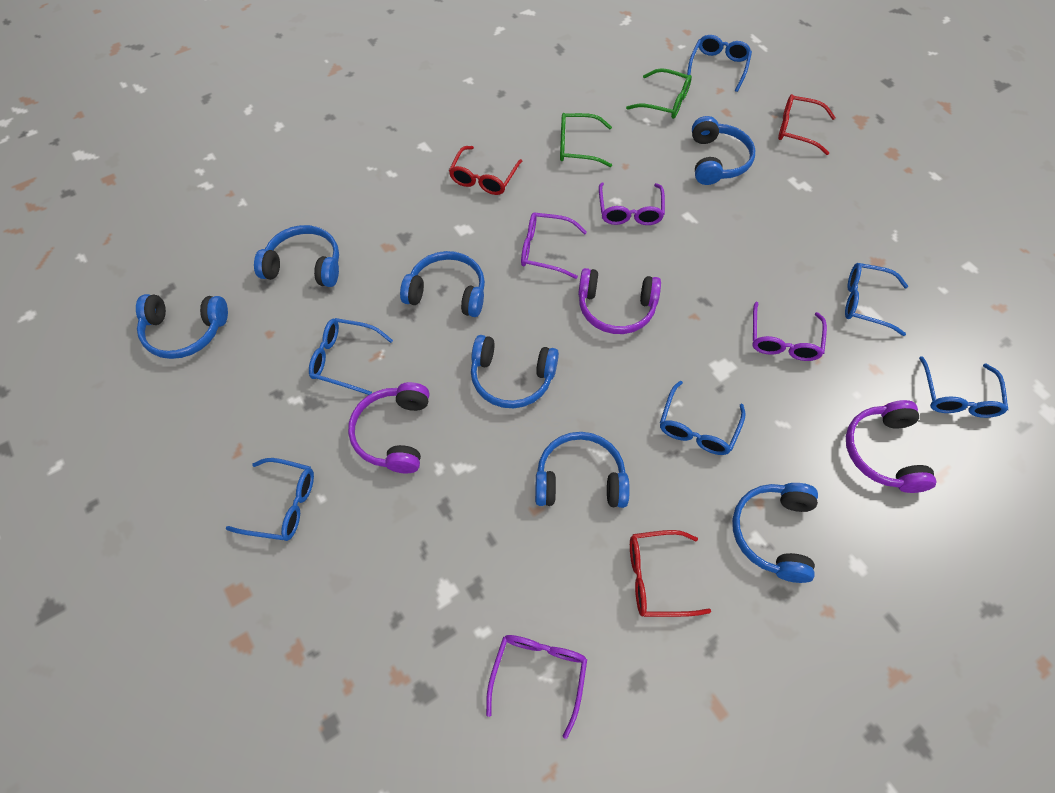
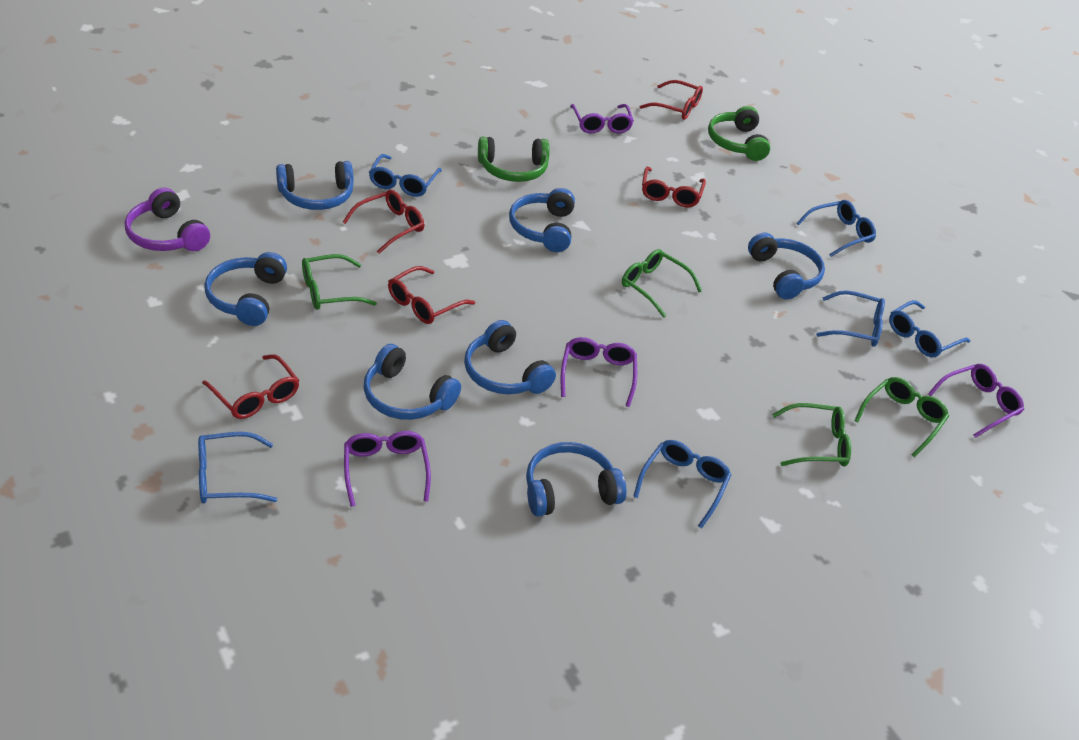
green glasses: [560,113,612,167] [626,68,692,119] = 2 -> [302,254,377,310] [622,249,702,318] [772,403,851,467] [854,377,949,457] = 4
green headphones: none = 0 -> [478,137,550,182] [708,106,770,161] = 2
purple headphones: [348,382,430,473] [578,268,661,334] [846,400,937,493] = 3 -> [125,188,210,251] = 1
red glasses: [449,146,522,195] [630,530,711,617] [778,94,836,155] = 3 -> [202,354,299,419] [343,190,424,254] [388,266,475,324] [640,80,703,120] [642,167,706,207] = 5

